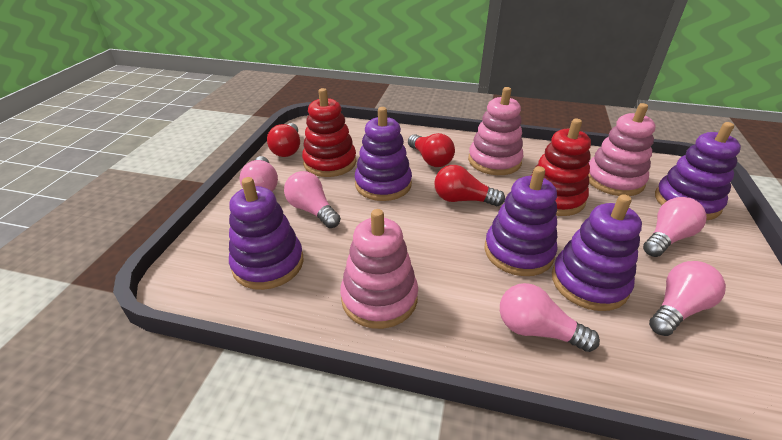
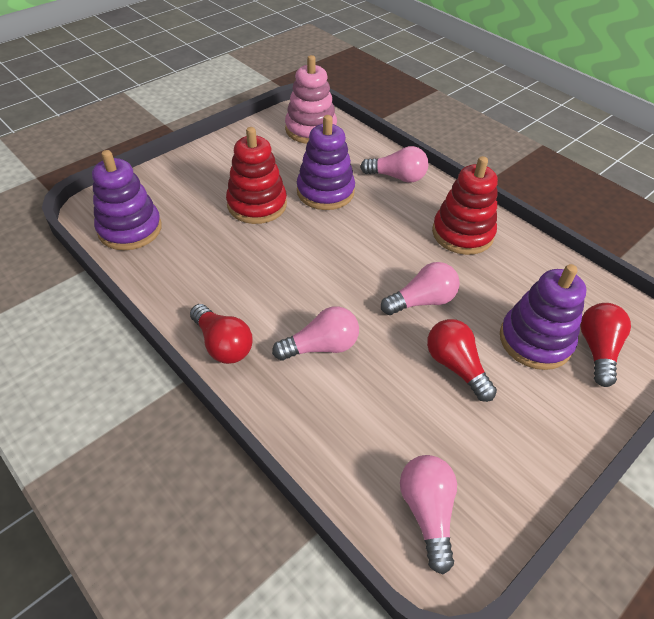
pink light bulb: [240,156,278,192] [284,171,341,228] [500,283,600,352] [643,197,707,257] [649,261,726,336] = 5 -> [272,306,359,360] [360,146,428,183] [381,262,460,315] [400,455,457,574] = 4
pink stacking toy: [340,209,418,329] [468,87,523,175] [588,103,656,196] = 3 -> [285,55,337,144] = 1
purple stacking toy: [229,177,304,290] [355,107,412,201] [484,166,558,276] [552,194,642,311] [655,122,741,220] = 5 -> [92,150,162,250] [297,115,355,210] [500,264,586,370] = 3

